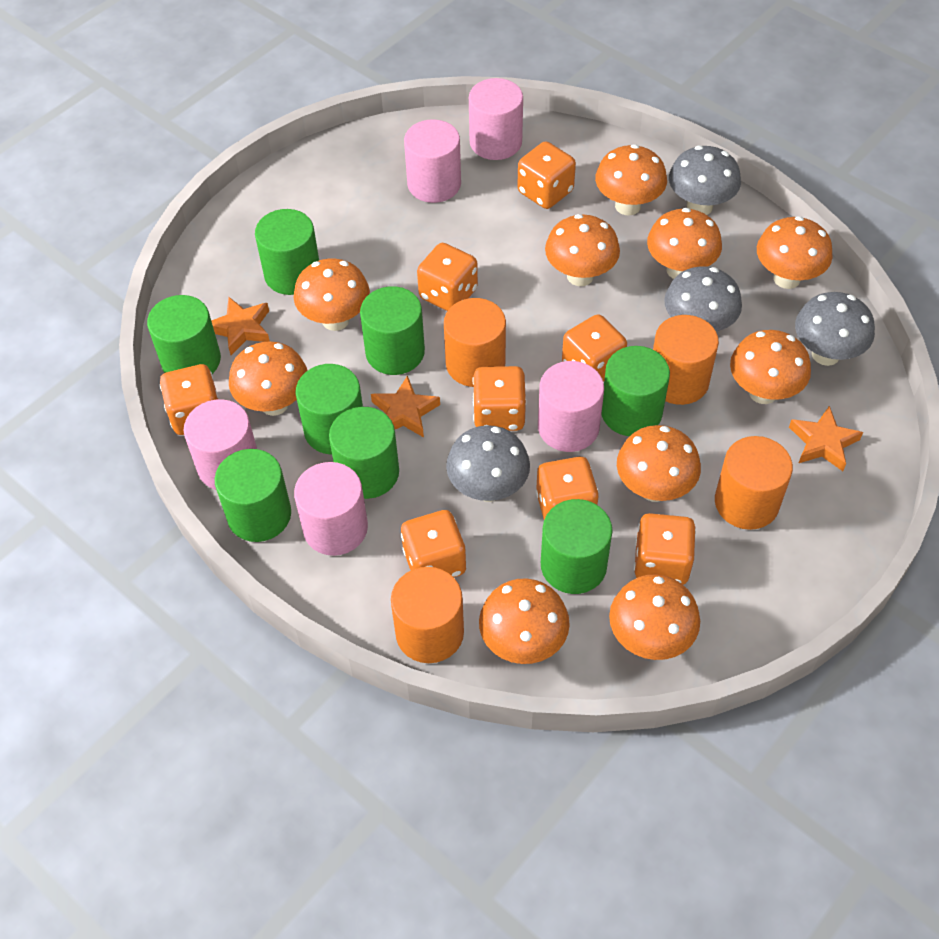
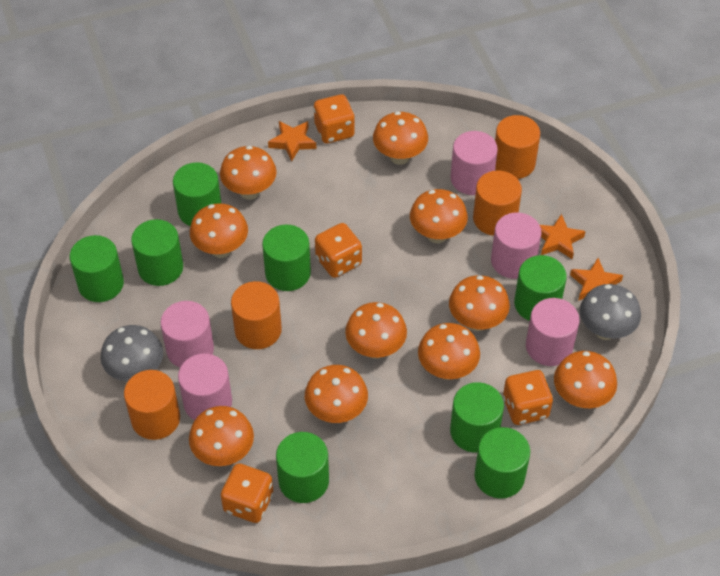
grey mushroom: [446,425,530,502] [664,266,742,331] [669,146,741,215] [795,292,875,366] = 4 -> [101,325,163,381] [580,284,641,340] = 2
orange dice: [160,364,218,435] [401,510,467,577] [417,243,478,311] [472,366,527,431] [517,141,576,209] [536,457,599,519] [562,314,627,382] [634,513,696,585] = 8 -> [221,463,273,523] [314,94,355,143] [315,223,362,278] [503,370,553,425] = 4

